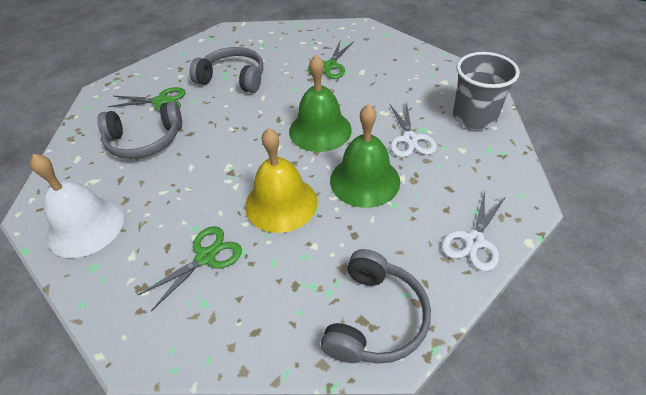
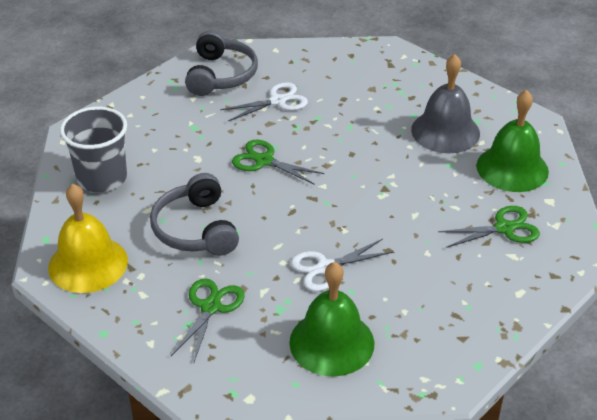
grey bell: none = 0 -> [411,54,480,153] = 1
grey headphones: [97,101,182,159] [189,47,263,93] [321,249,431,364] = 3 -> [150,173,239,256] [185,30,258,96] = 2
white bell: [30,154,124,258] = 1 -> none = 0

